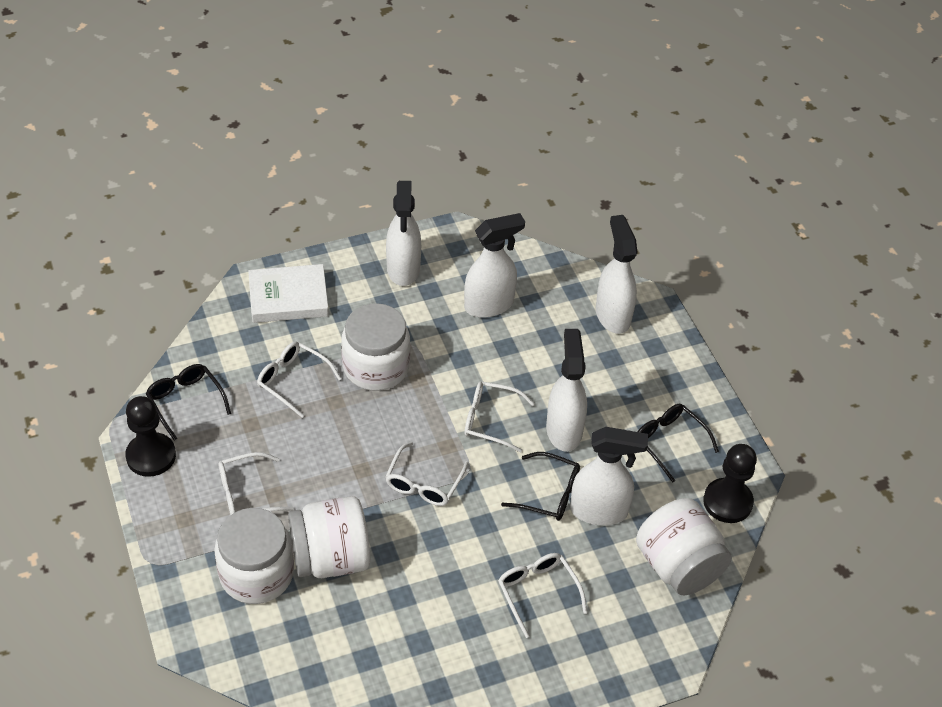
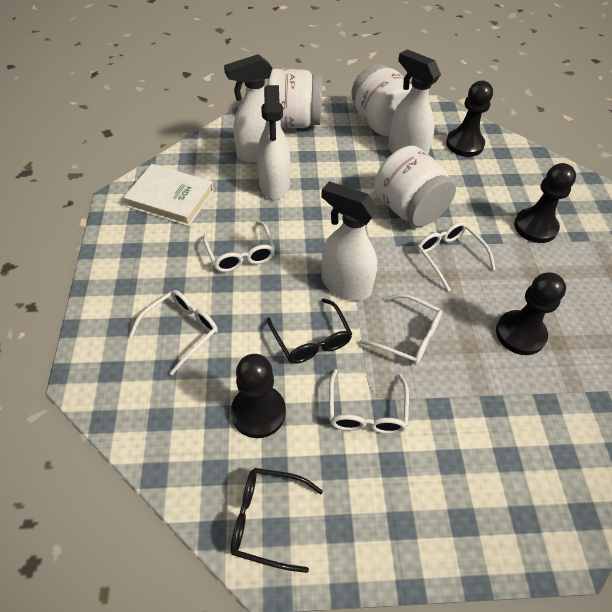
black glasses: [146,364,231,441] [501,452,580,521] [637,404,719,483] = 3 -> [231,468,323,573] [267,298,352,364] = 2
black pawn: [125,396,176,477] [703,444,757,523] = 2 -> [231,354,286,438] [446,81,493,157] [496,272,566,355] [514,163,576,243] = 4
white jar: [214,508,294,604] [288,496,370,578] [341,303,410,391] [636,498,732,596] = 4 -> [268,69,322,128] [351,64,412,136] [374,145,456,227] = 3
white spray bottle: [386,181,421,286] [464,213,525,318] [546,329,587,452] [570,427,648,525] [596,215,638,334] = 5 -> [224,54,281,163] [257,85,291,199] [321,181,378,300] [388,49,441,154] = 4

